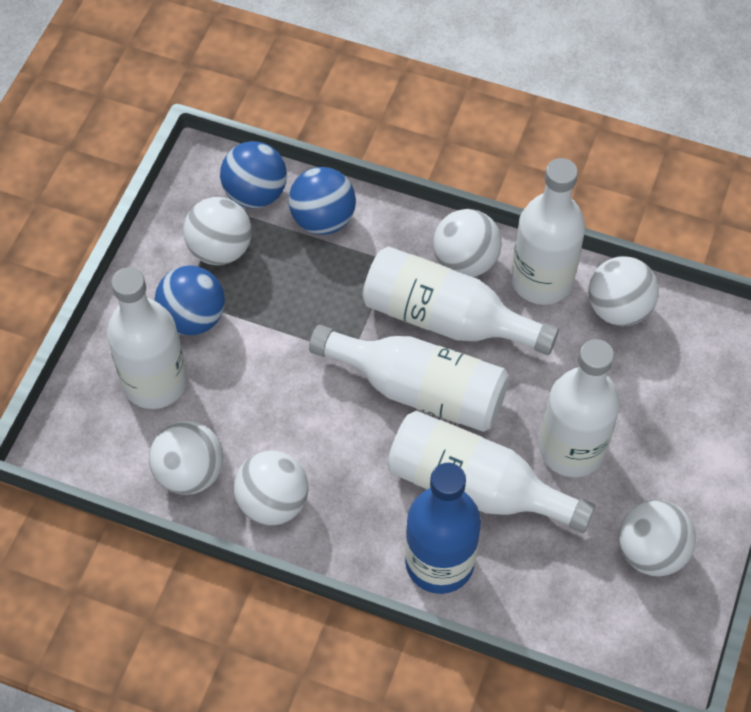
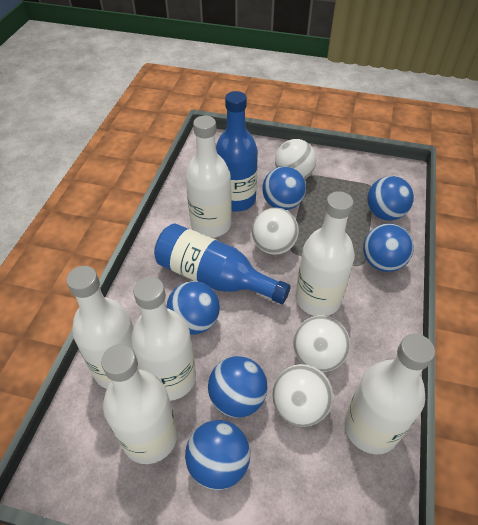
blue ball: [154,266,225,335] [220,141,287,208] [288,167,356,235] = 3 -> [166,281,220,335] [185,420,250,490] [208,356,268,418] [262,166,306,210] [363,224,414,272] [367,176,414,221] = 6
blue bottle: [405,463,481,594] = 1 -> [154,223,291,304] [216,91,258,212] = 2
white ball: [149,421,223,495] [183,197,252,265] [234,451,309,526] [433,209,502,277] [588,256,659,326] [619,500,696,576] = 6 -> [252,207,299,255] [272,364,333,427] [275,139,316,179] [293,315,350,372] = 4

